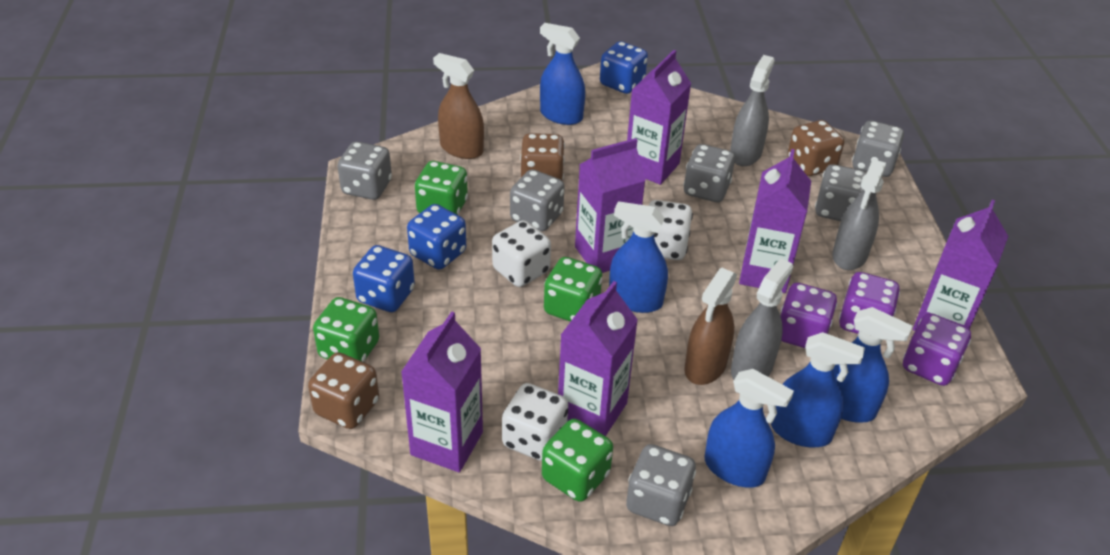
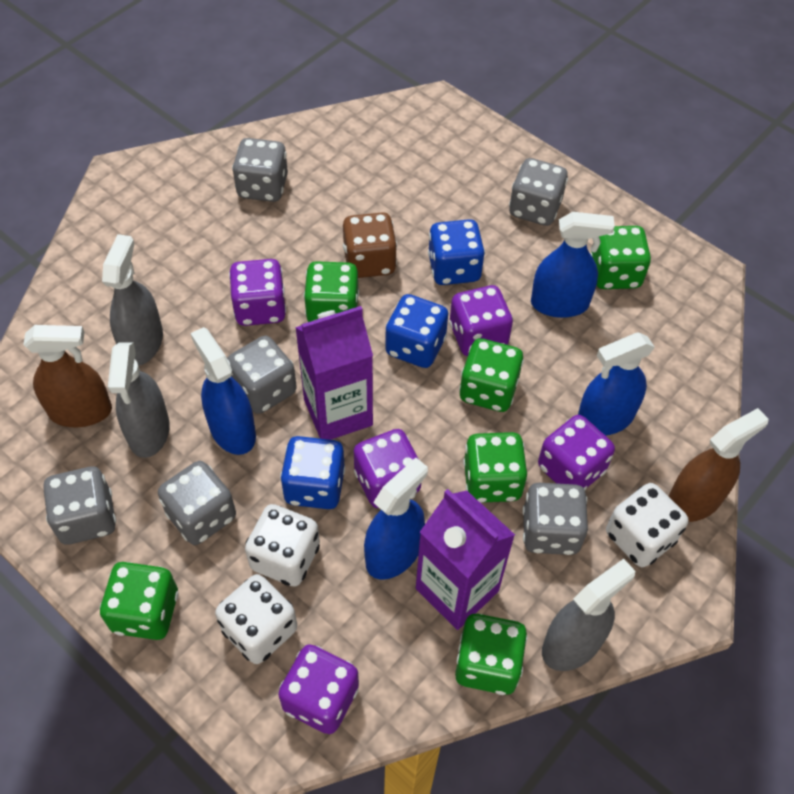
blue spray bottle: [540,23,585,125] [609,201,668,313] [705,369,794,488] [771,332,865,447] [833,307,912,423] = 5 -> [190,327,256,455] [364,457,428,580] [531,212,615,318] [578,333,655,436] = 4
brown dice: [308,352,379,429] [520,133,565,181] [787,120,844,176] = 3 -> [343,212,397,278] = 1
green dice: [313,297,379,362] [415,161,468,215] [542,419,613,502] [544,257,602,322] = 4 -> [100,562,179,640] [304,261,359,322] [455,614,528,695] [459,338,524,412] [463,432,527,503] [590,226,651,289] = 6
purple carton: [401,311,483,472] [558,281,638,436] [575,138,646,273] [627,50,691,185] [739,149,811,293] [913,200,1008,331] = 6 -> [295,306,373,440] [416,489,515,630] = 2
purple dice: [781,283,838,348] [839,272,900,334] [903,313,971,386] = 3 -> [229,259,286,326] [278,644,359,734] [354,429,421,508] [449,285,513,356] [538,415,615,490] = 5

